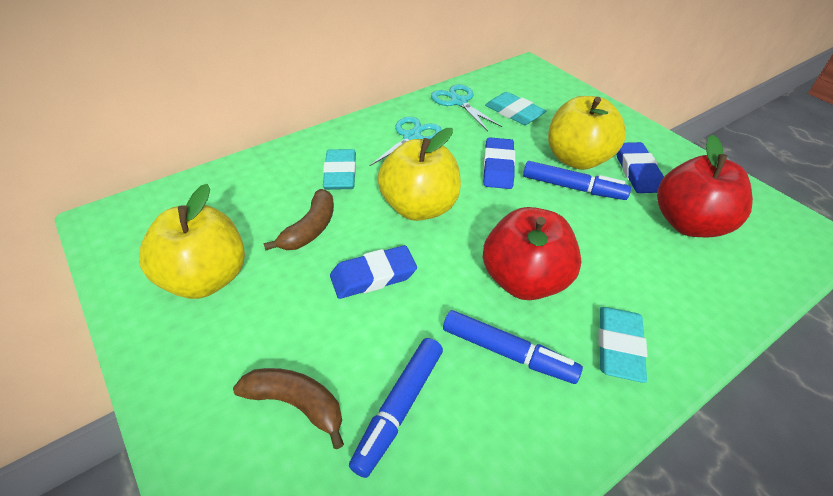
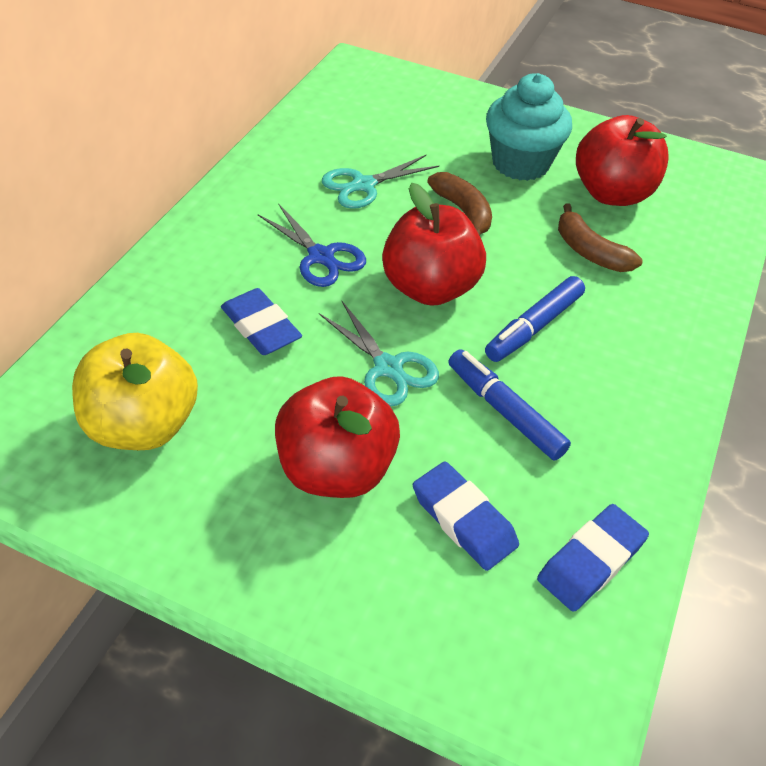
blue marker: [349,338,443,478] [443,310,583,384] [523,161,631,200] = 3 -> [448,349,571,461] [485,276,585,362] = 2
blue scissors: none = 0 -> [258,203,366,287] = 1
red apple: [483,207,582,300] [657,135,753,237] = 2 -> [275,376,400,498] [382,183,486,306] [576,115,669,206] = 3
turquoise cupcake: none = 0 -> [486,73,572,181] = 1
turquoise eraser: [323,149,356,190] [485,92,546,125] [598,307,647,383] = 3 -> none = 0
yellow apple: [139,184,245,299] [378,128,461,221] [548,96,626,170] = 3 -> [72,333,198,450] = 1

